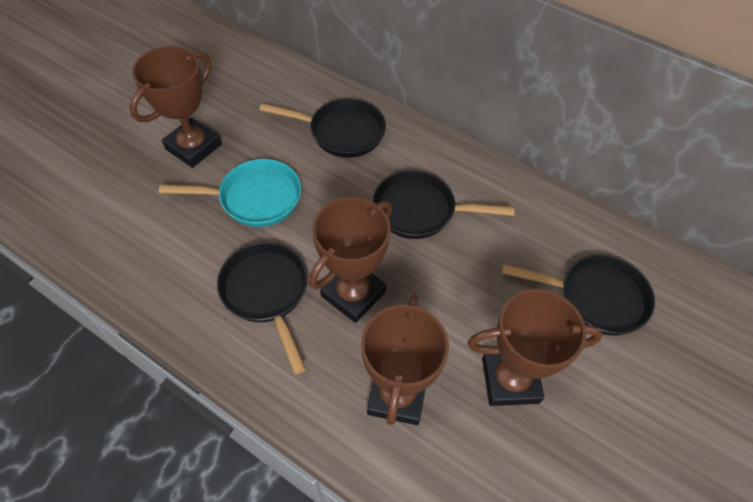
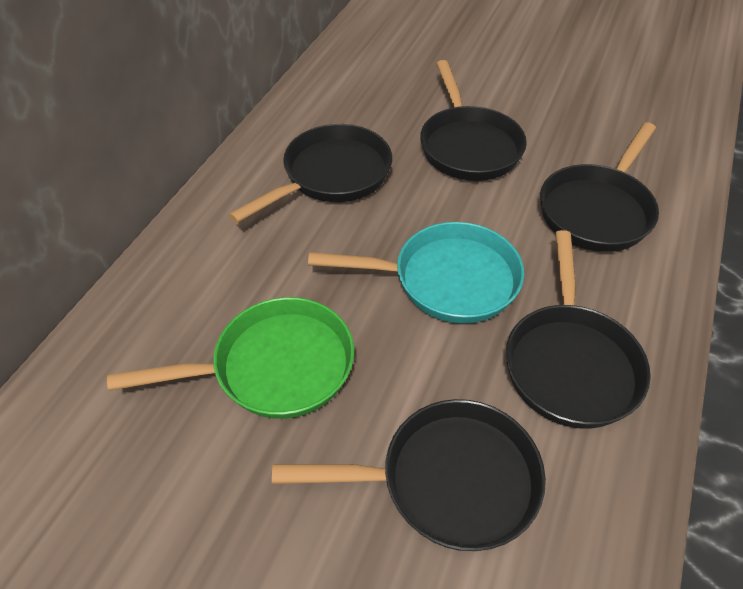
black pan: [217,242,308,375] [260,98,386,158] [373,170,515,239] [502,254,655,336] = 4 -> [229,124,392,223] [272,399,546,551] [420,60,527,181] [506,230,651,428] [540,122,659,252] = 5
brown trophy: [129,46,222,168] [309,197,392,323] [361,294,449,425] [467,289,603,406] = 4 -> none = 0
green pan: none = 0 -> [107,297,354,419] = 1

